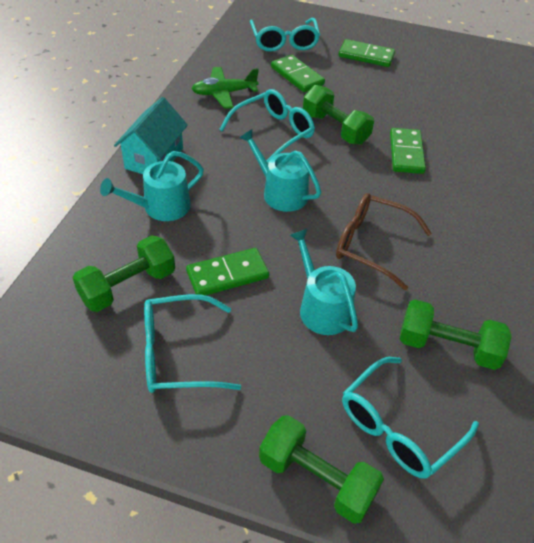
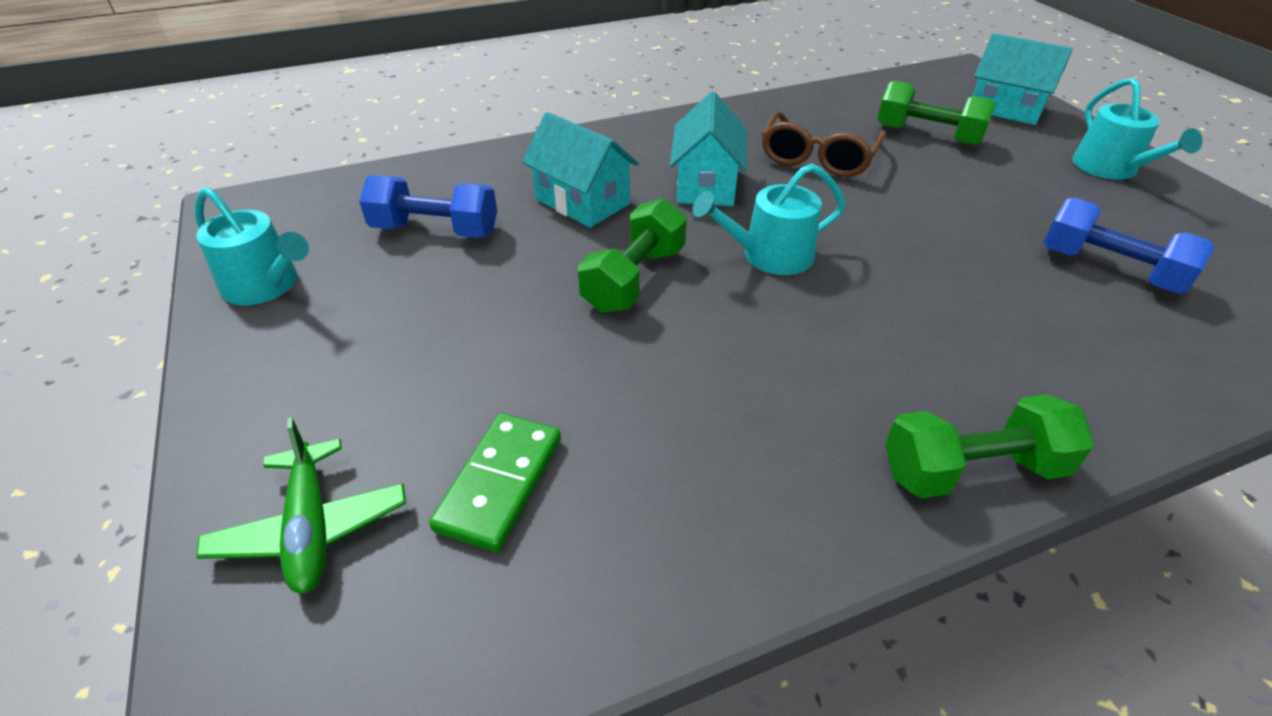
blue dumbbell: none = 0 -> [359,175,497,238] [1044,197,1215,294] = 2
green domino: [186,248,269,296] [271,54,325,92] [338,39,395,67] [390,128,426,174] = 4 -> [429,413,561,552] = 1
green dumbbell: [72,235,175,312] [259,415,384,524] [303,85,374,145] [400,300,512,370] = 4 -> [578,198,687,313] [877,81,995,146] [885,394,1095,499] = 3
turquoise glasses: [144,294,241,393] [219,89,315,163] [250,18,320,52] [342,357,479,479] = 4 -> none = 0
turquoise house: [114,97,188,174] = 1 -> [522,112,639,228] [670,92,747,206] [972,33,1073,125] = 3

